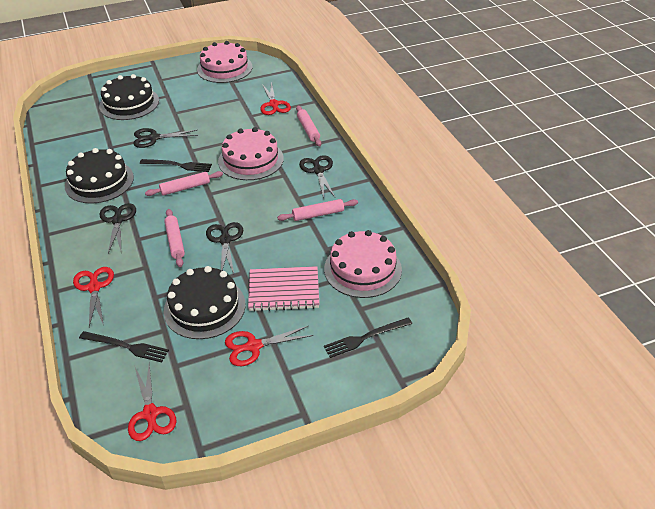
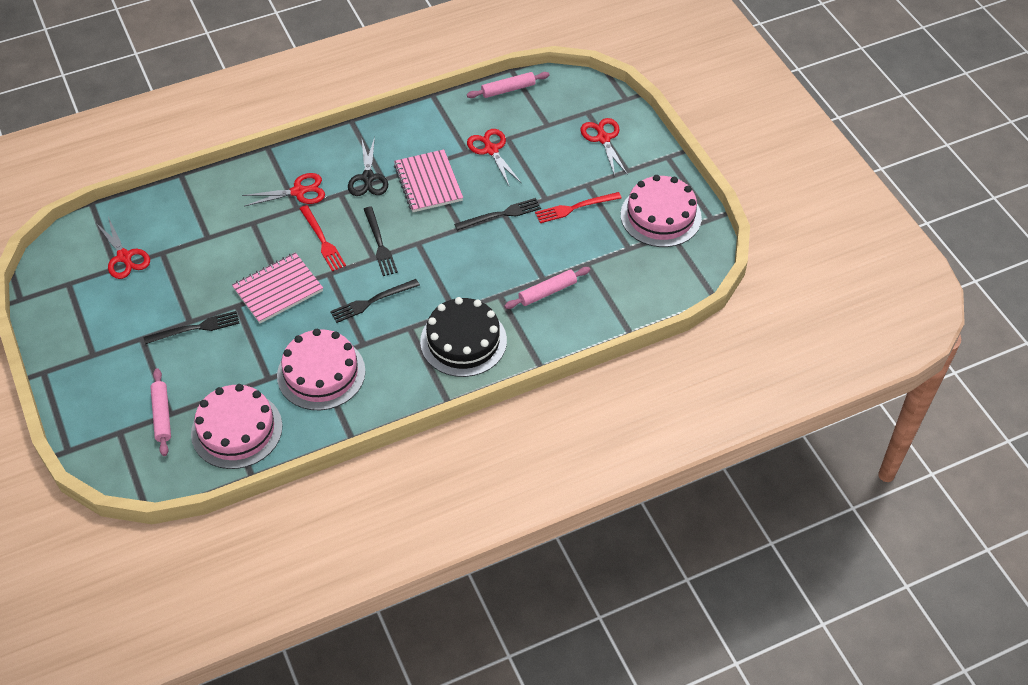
black cake: [65,148,134,204] [99,74,159,120] [164,266,246,339] = 3 -> [420,297,507,377] = 1
black fork: [79,331,169,362] [140,159,212,172] [324,317,412,358] = 3 -> [144,311,240,344] [330,279,420,323] [364,206,398,276] [454,198,541,231] = 4
black scissors: [100,203,136,253] [133,128,198,148] [206,222,243,274] [299,155,335,198] = 4 -> [348,137,388,196] = 1
pink notebook: [248,266,320,312] = 1 -> [232,252,323,324] [394,149,463,212] = 2
pink rolling pin: [145,171,223,196] [164,209,185,267] [277,199,358,221] [296,106,321,146] = 4 -> [150,368,171,456] [467,72,550,98] [504,267,591,309] = 3
red fork: none = 0 -> [300,205,346,271] [535,192,621,223] = 2

